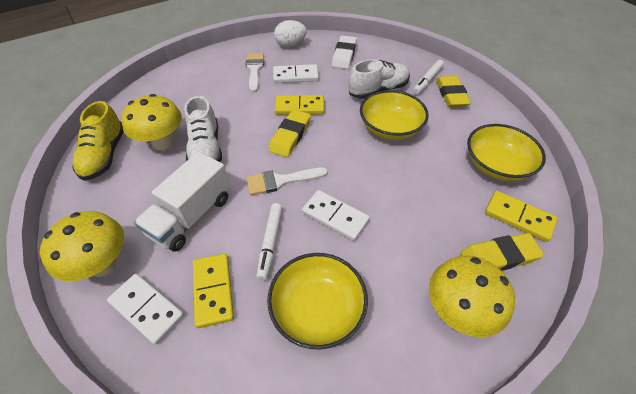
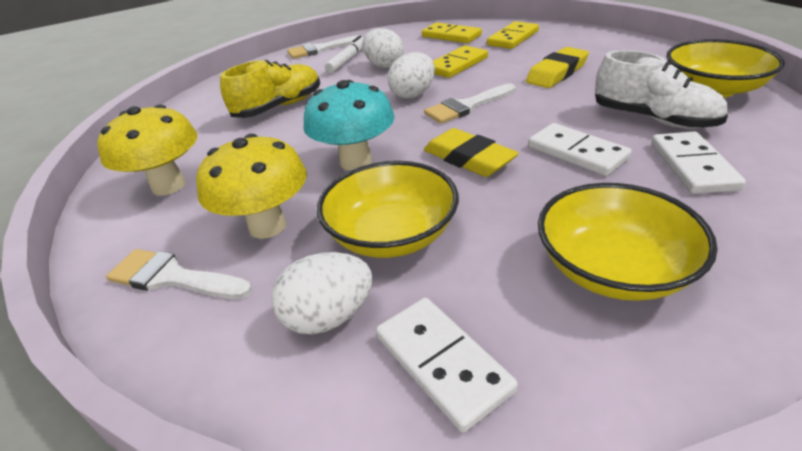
turquoise mushroom: none = 0 -> [303,80,395,171] = 1
white brush: [246,53,264,93] [247,168,328,195] = 2 -> [106,249,252,299] [287,35,362,59] [424,83,515,124] = 3
white egg: [274,20,307,47] = 1 -> [271,252,373,334] [362,28,404,68] [387,52,435,99] = 3
white eraser: [332,35,357,69] = 1 -> none = 0
white marker: [256,203,282,280] [413,60,444,94] = 2 -> [325,36,363,73] = 1
white shoe: [184,96,222,162] [349,59,410,99] = 2 -> [595,50,728,129] = 1
white truck: [134,152,230,252] = 1 -> none = 0
yellow eraser: [269,110,311,157] [436,76,471,107] [461,233,544,271] = 3 -> [424,128,519,177] [526,47,589,88] = 2
yellow mushroom: [40,211,124,281] [121,94,182,150] [429,255,515,337] = 3 -> [97,105,197,196] [196,134,307,239] = 2

